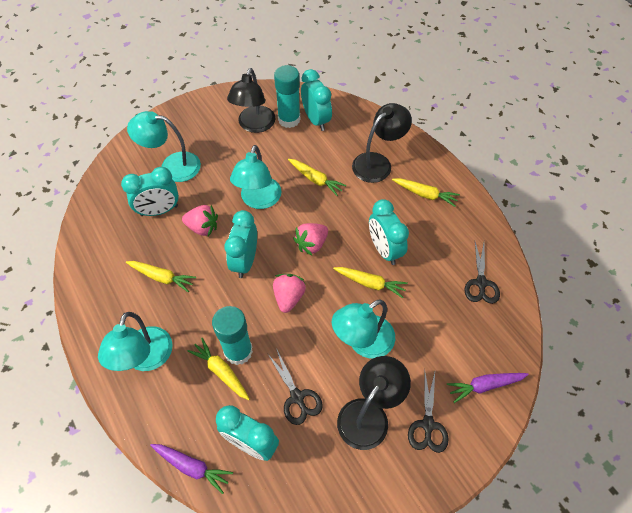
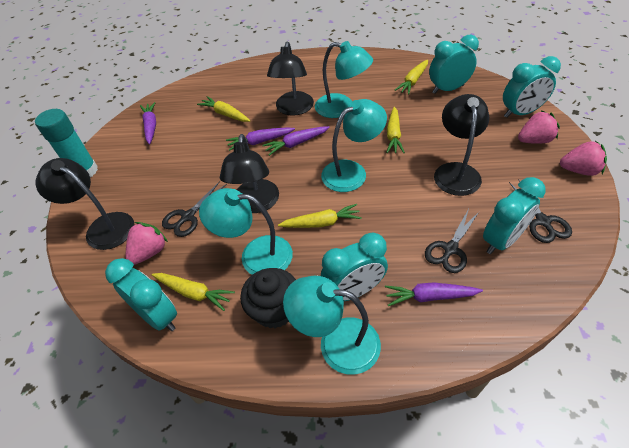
black cupcake: none = 0 -> [240,268,296,329] = 1
black lamp: [227,68,275,133] [337,356,411,450] [352,103,412,183] = 3 -> [36,158,134,250] [220,134,279,213] [267,42,314,116] [434,94,489,196] = 4
purple carrot: [150,444,233,494] [447,373,529,403] = 2 -> [140,102,156,144] [226,128,295,151] [262,126,330,156] [385,282,483,306] = 4
turquoise glue stick: [212,306,253,365] [274,65,300,128] = 2 -> [35,109,98,177] = 1

